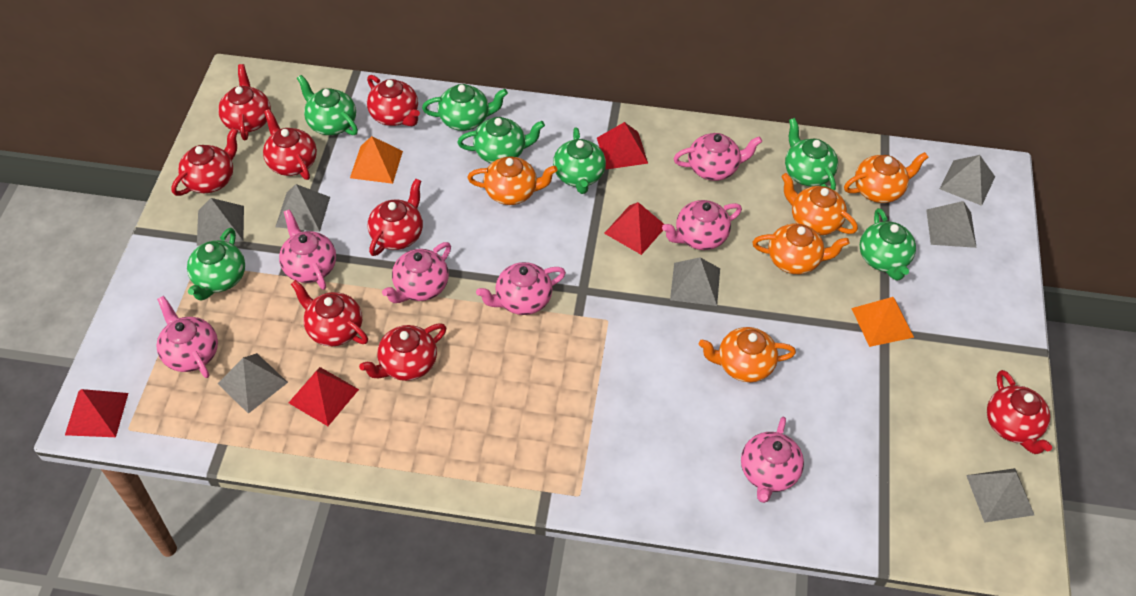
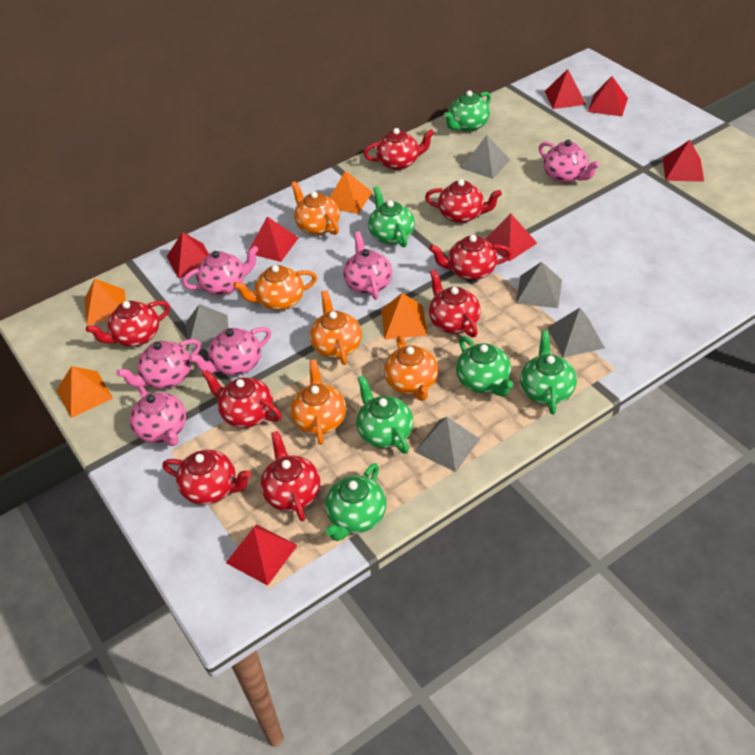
green teapot: [187,228,245,301] [297,75,358,135] [422,84,508,131] [457,117,545,163] [553,127,606,194] [785,118,838,191] [859,208,916,281] = 7 -> [325,463,386,541] [356,376,413,454] [368,186,415,247] [444,90,491,132] [456,336,513,396] [520,330,577,414] = 6
grey pyramid: [197,198,244,246] [217,353,288,414] [275,184,330,232] [670,257,720,306] [926,201,977,248] [940,155,995,206] [966,468,1034,523] = 7 -> [186,304,229,351] [415,417,480,472] [461,135,510,179] [516,262,562,308] [547,308,605,358] = 5
orange pyramid: [350,136,403,184] [851,297,914,347] = 2 -> [56,366,113,418] [84,278,126,325] [330,171,372,214] [381,293,427,339] = 4
pink teapot: [157,296,218,378] [279,209,336,290] [382,242,451,303] [476,262,566,315] [662,200,742,250] [673,133,762,181] [741,417,804,503] = 7 -> [117,339,201,389] [130,385,186,446] [182,246,259,295] [189,327,271,376] [343,231,392,300] [539,140,600,183] = 6
red pyramid: [65,389,128,437] [289,367,359,426] [597,122,648,169] [604,202,664,255] = 4 -> [167,232,209,279] [226,524,298,586] [247,216,298,262] [484,213,537,261] [545,69,586,109] [588,76,628,116] [663,140,704,182] = 7

